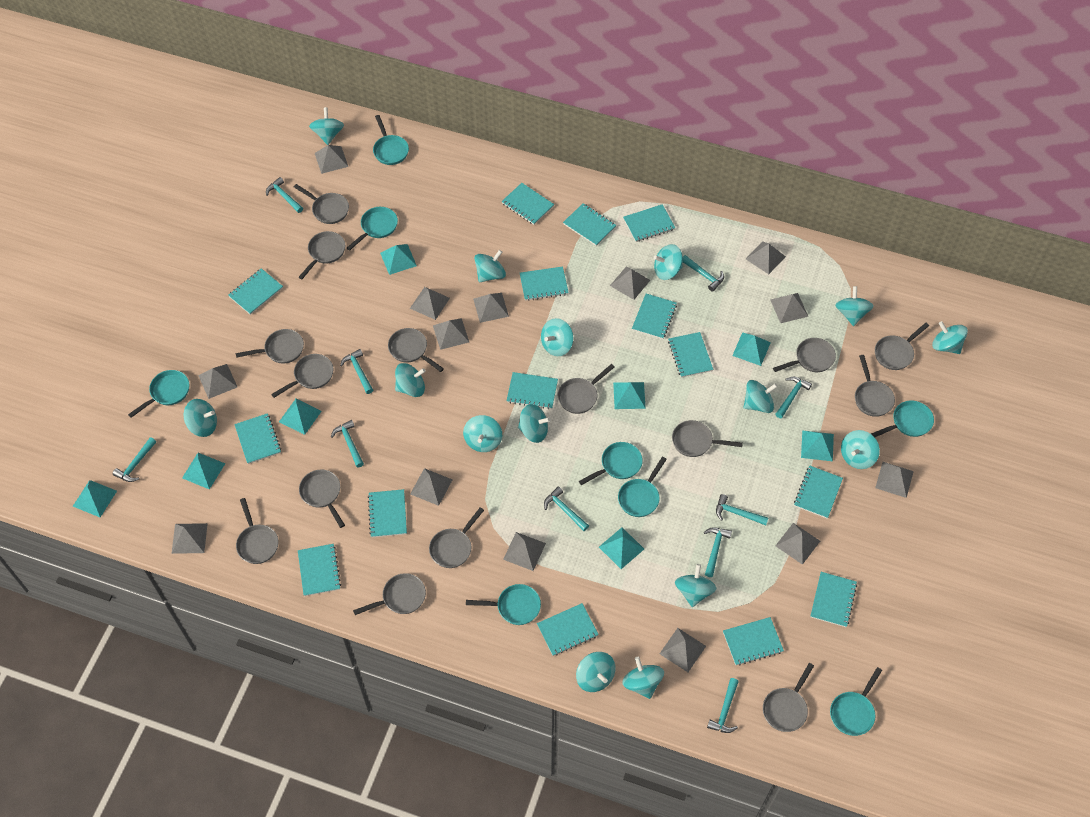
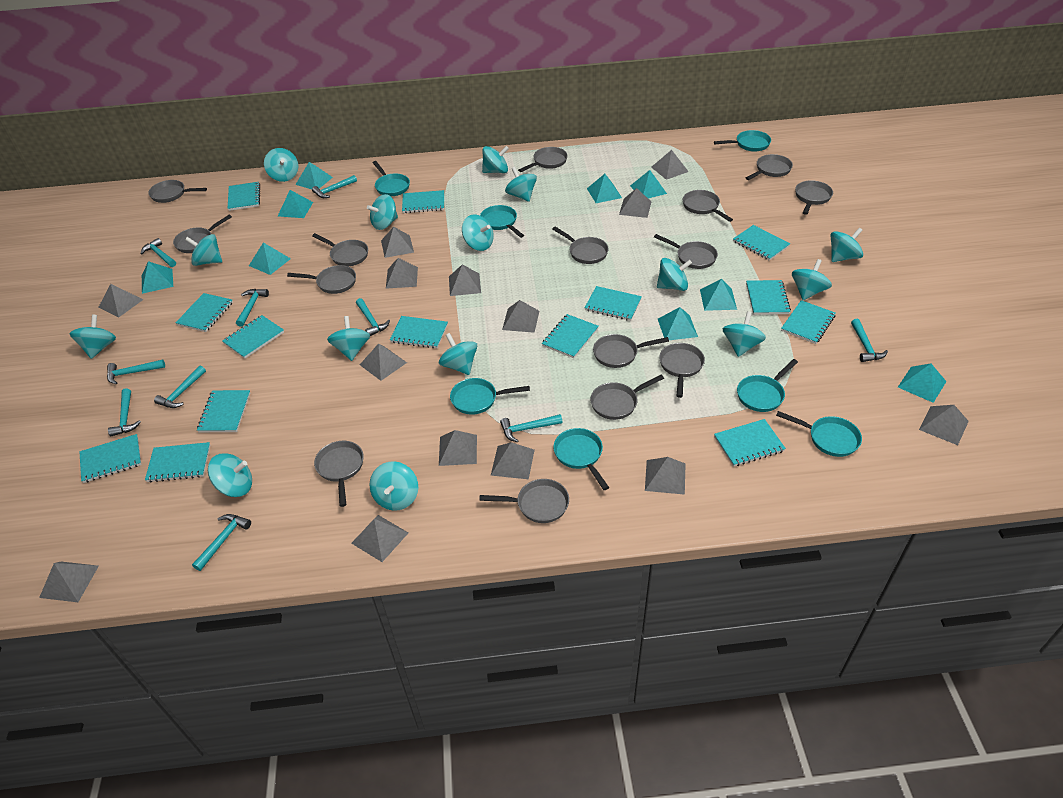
turquoise notebook: [228,268,283,315] [234,413,281,464] [298,544,341,596] [368,489,407,537] [501,183,554,225] [506,372,558,409] [520,266,569,301] [537,603,599,656] [563,203,616,246] [623,204,675,242] [632,294,677,339] [668,332,713,378] [723,617,784,665] [794,466,843,518] [810,572,857,627] = 15 -> [79,434,141,483] [145,442,210,482] [176,293,233,332] [197,390,250,432] [222,315,284,359] [228,182,260,211] [390,316,448,348] [402,190,444,213] [542,314,599,358] [585,286,642,321] [714,419,786,467] [733,225,790,261] [746,280,791,315] [781,300,836,344] = 14
turquoise pan: [128,370,189,418] [347,207,398,251] [373,115,409,165] [466,584,541,625] [579,442,643,485] [618,457,667,517] [830,667,882,736] [871,401,934,437] = 8 -> [372,161,410,196] [450,378,530,415] [480,205,524,238] [553,428,609,490] [714,130,771,152] [737,359,798,412] [776,411,862,457] = 7
turquoise pyramid: [73,480,117,517] [182,453,225,490] [279,399,322,435] [380,244,417,275] [599,528,644,569] [613,382,646,409] [732,332,771,366] [801,430,834,461] = 8 -> [142,261,173,294] [249,242,291,275] [278,190,313,218] [295,162,333,189] [587,174,622,203] [630,170,667,198] [658,307,698,340] [700,279,737,311] [898,363,947,403] = 9

